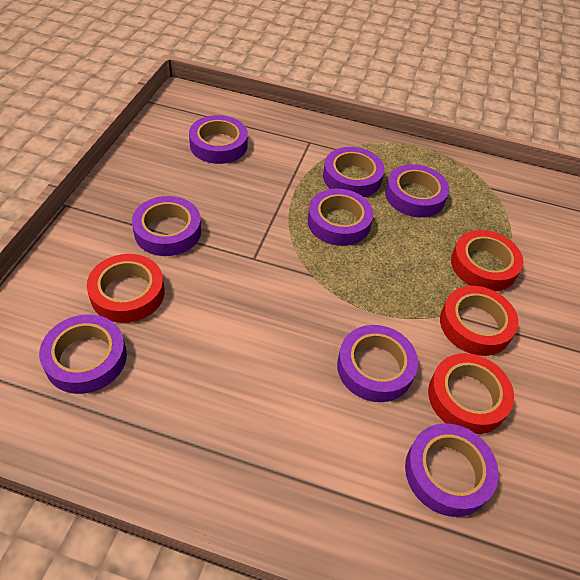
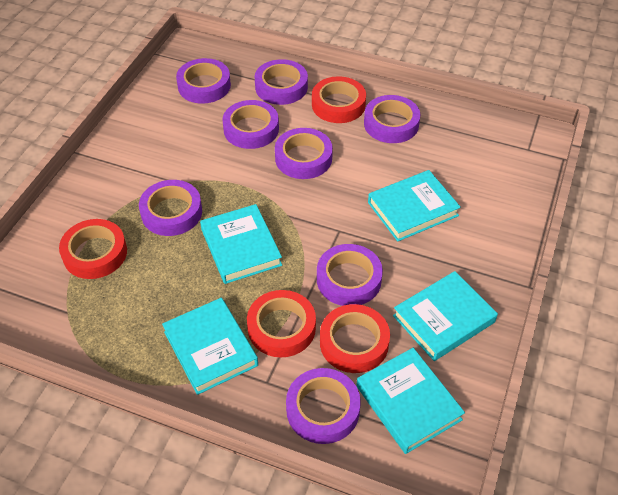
turquoise book: none = 0 -> [162,298,258,395] [200,204,282,284] [356,348,465,454] [368,170,461,242] [393,271,498,361] = 5

